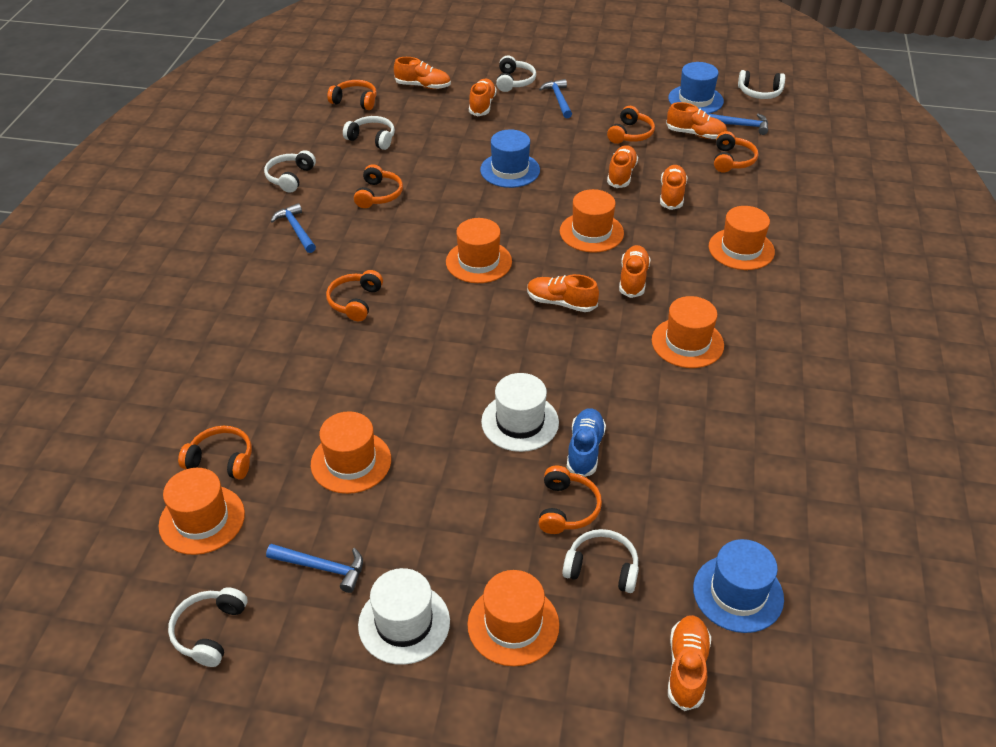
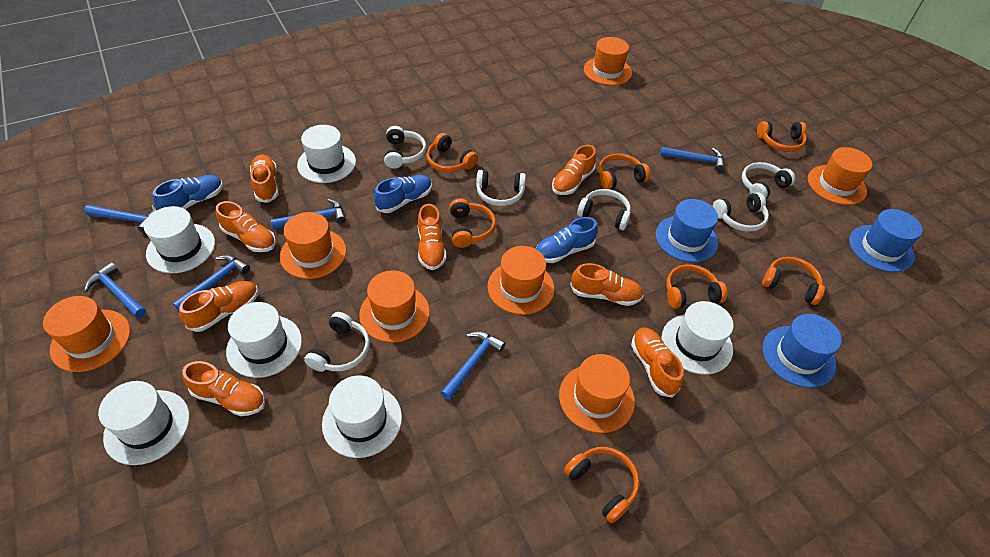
blue hammer: [266,544,363,593] [271,203,316,253] [539,79,572,118] [707,113,768,135] = 4 -> [84,205,157,234] [84,262,146,318] [173,255,250,311] [271,199,346,230] [441,331,505,400] [660,147,724,172] = 6
blue shoe: [567,408,606,477] = 1 -> [153,175,223,210] [374,175,432,213] [535,217,598,263] = 3
white hat: [358,568,450,665] [481,373,559,452] = 2 -> [98,381,190,465] [144,206,215,273] [226,302,302,378] [297,125,356,183] [322,375,402,458] [662,301,734,375] = 6

